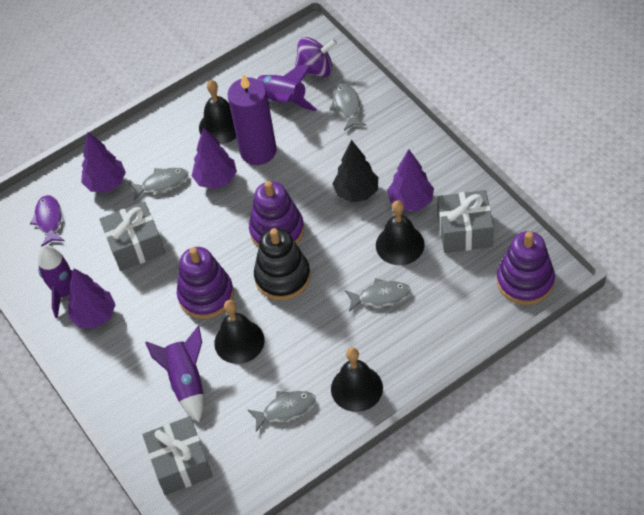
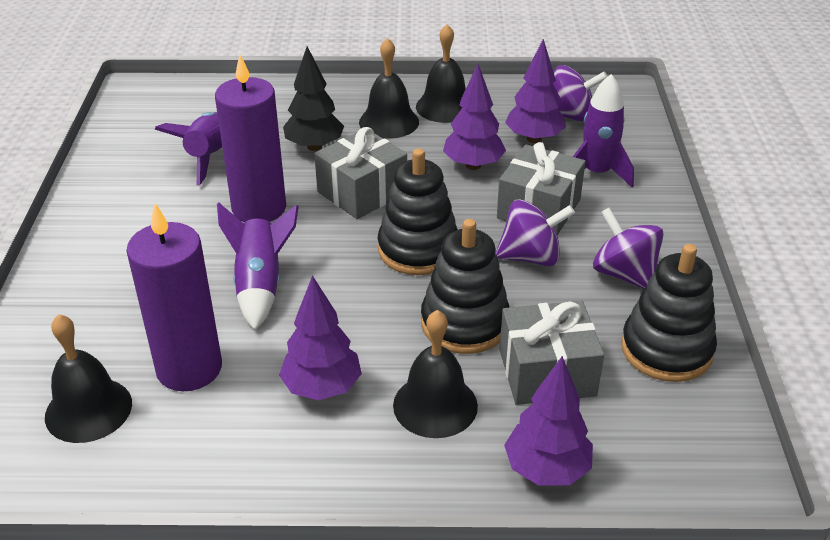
black stacking toy: [254,228,311,300] = 1 -> [378,149,458,275] [421,219,510,354] [621,244,717,382] = 3
grey fish: [128,167,188,201] [248,391,316,432] [330,84,366,131] [345,278,411,312] = 4 -> none = 0
purple candle: [228,74,277,165] = 1 -> [126,203,222,391] [215,55,286,222] = 2
purple fish: [30,195,65,247] = 1 -> none = 0
purple spinning top: [295,37,337,77] = 1 -> [495,199,575,266] [553,65,608,122] [593,208,664,289] = 3
purple stacking toy: [177,247,234,319] [249,181,304,248] [497,231,555,305] = 3 -> none = 0

